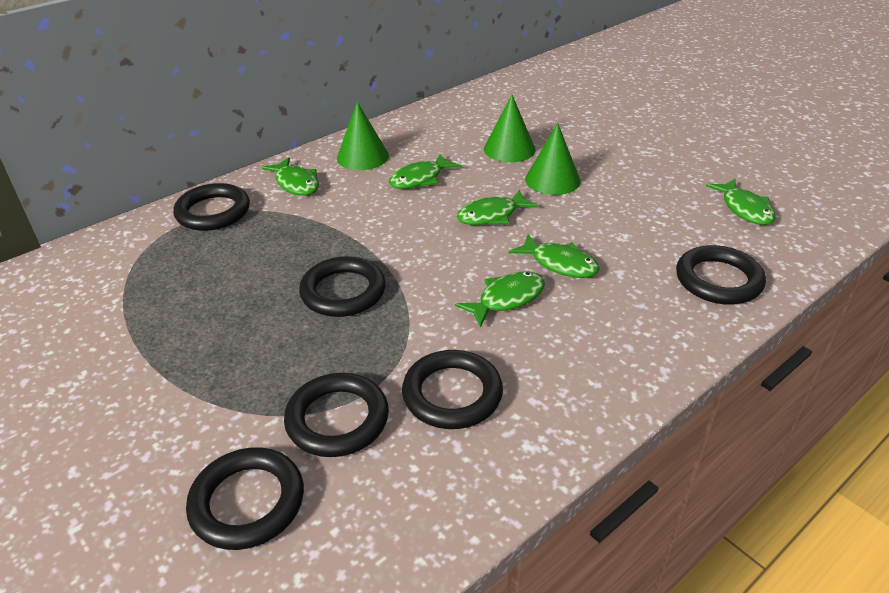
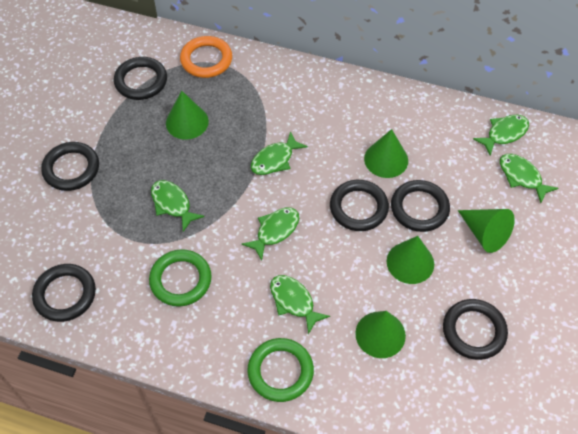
green cone: [337,102,389,170] [484,95,536,162] [525,123,581,195] = 3 -> [166,91,209,140] [355,311,406,358] [364,129,408,178] [387,236,434,284] [458,209,515,253] = 5
green ring: none = 0 -> [149,249,212,307] [247,338,314,402] = 2
orange ring: none = 0 -> [180,36,232,78] = 1

